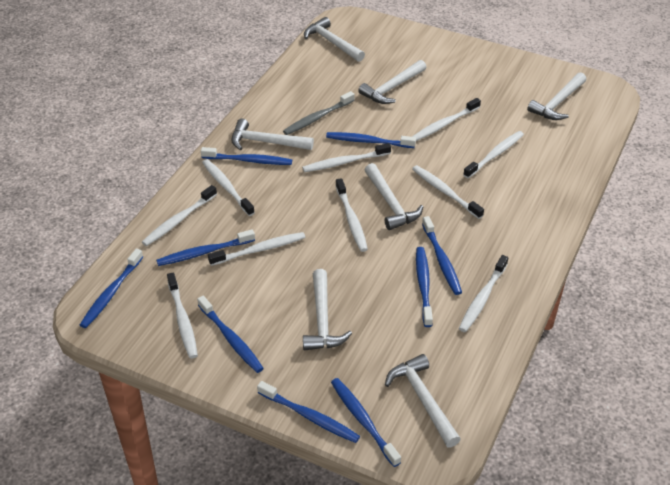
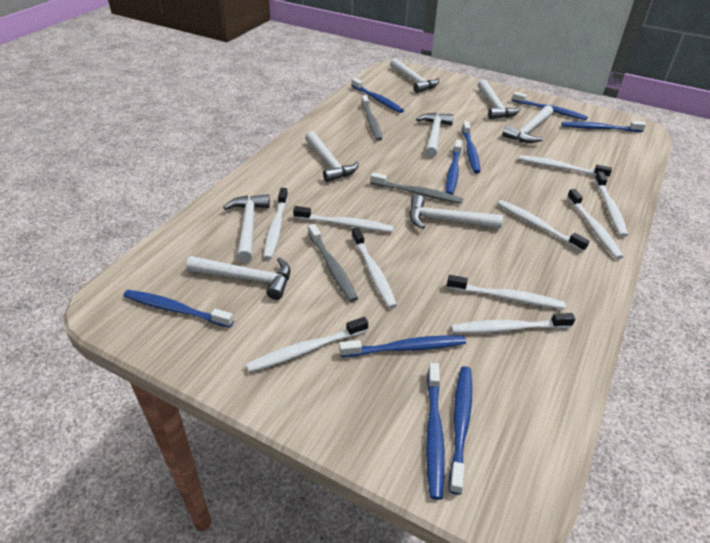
grey toothbrush: [283,91,355,135] = 1 -> [308,224,358,302] [361,95,382,141] [371,172,463,204] = 3
white hammer: [231,119,314,150] [303,269,352,351] [304,17,365,62] [358,60,427,104] [365,163,423,230] [385,354,461,448] [527,72,586,120] = 7 -> [186,256,291,300] [223,194,270,262] [305,131,359,182] [390,58,439,93] [409,195,503,229] [416,113,454,158] [478,80,521,119] [503,105,553,143] = 8

